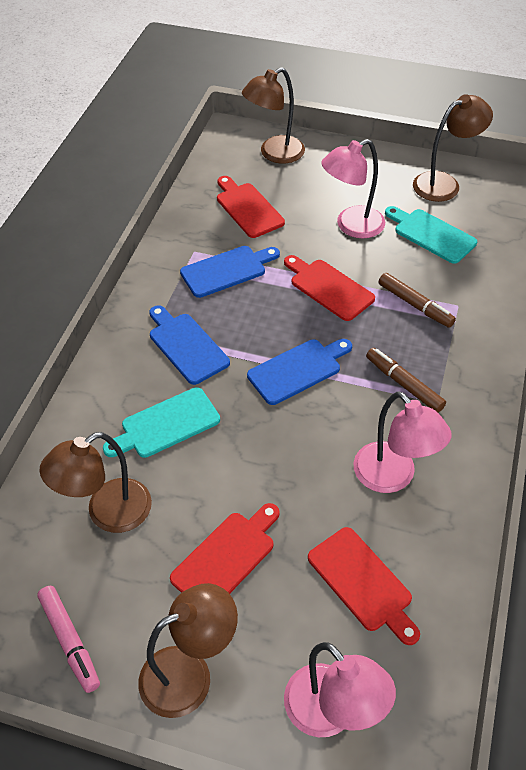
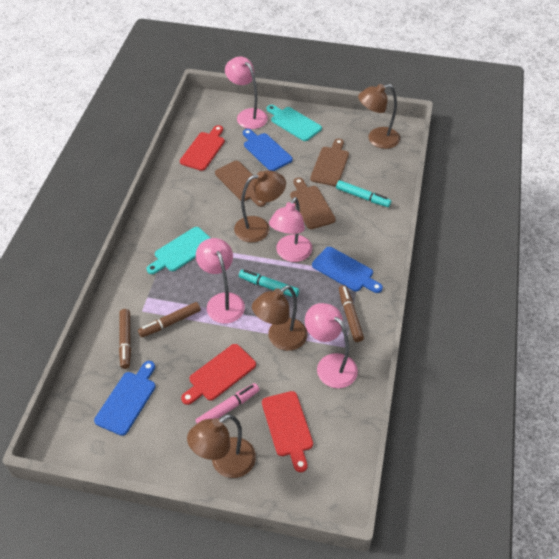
brown cutting board: none = 0 -> [215,161,266,207] [290,178,336,229] [310,138,349,186] = 3
brown marker: [366,348,446,413] [379,273,456,328] = 2 -> [119,309,131,369] [138,302,201,338] [339,285,364,342] = 3
pink lamp: [284,642,396,737] [321,139,385,239] [354,391,452,493] = 3 -> [196,238,245,323] [225,56,268,129] [269,197,312,262] [305,303,358,388] = 4
red cutting board: [170,503,280,594] [217,176,285,238] [284,255,375,321] [308,527,420,645] = 4 -> [180,125,225,171] [181,344,256,405] [262,391,313,472] = 3
turquoise marker: none = 0 -> [239,269,299,297] [336,180,391,207] = 2

